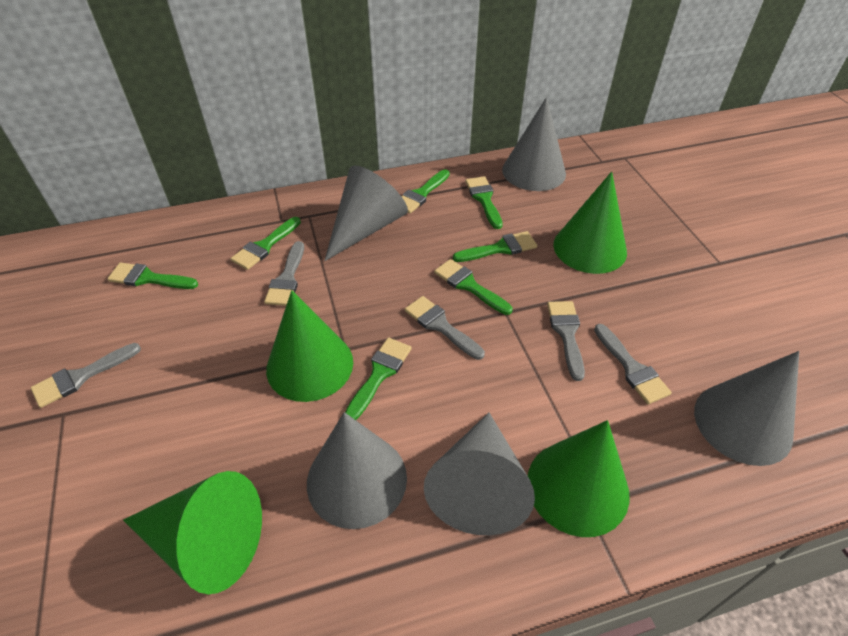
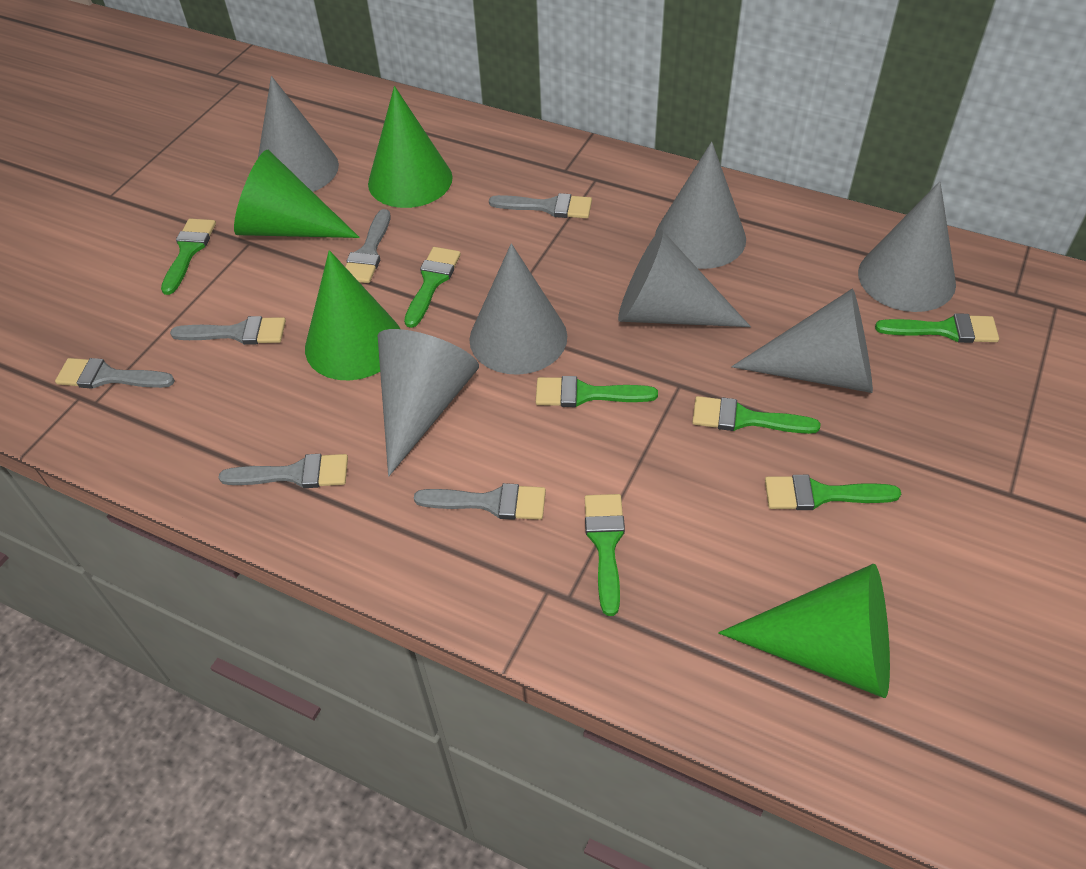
grey brush: [31,343,141,408] [264,241,304,306] [405,296,485,360] [547,301,585,381] [594,324,672,404] = 5 -> [55,358,175,389] [170,316,286,345] [218,454,348,488] [345,209,391,283] [414,483,546,520] [489,193,592,218] = 6
grey cone: [307,412,407,529] [325,166,408,261] [424,412,535,535] [502,97,566,191] [694,351,799,466] = 5 -> [258,76,339,192] [378,329,479,476] [469,243,567,375] [618,230,751,327] [655,142,746,269] [731,288,873,393] [858,181,956,312] = 7

